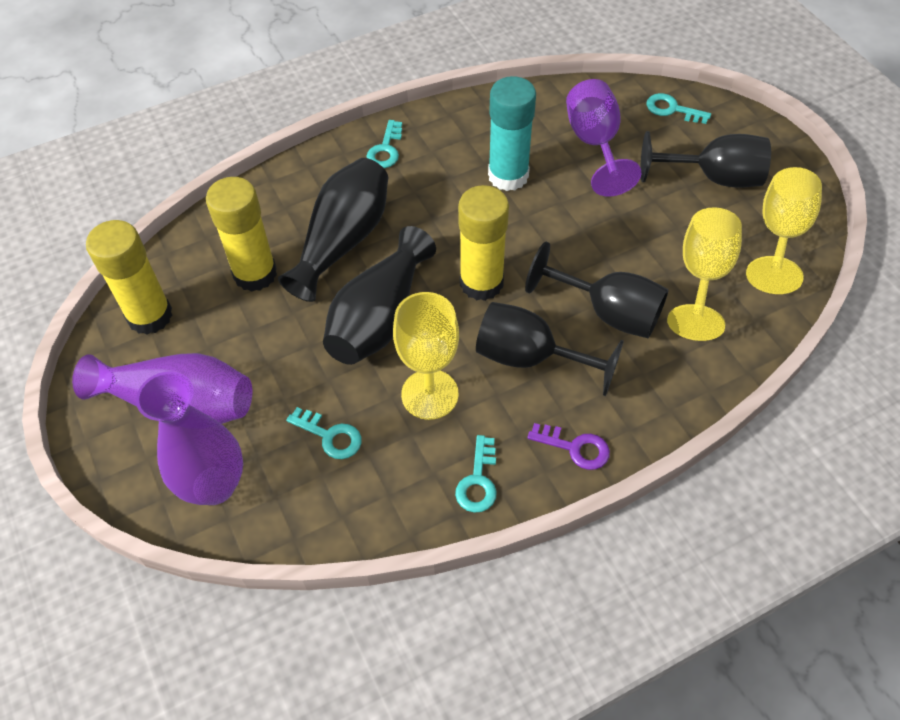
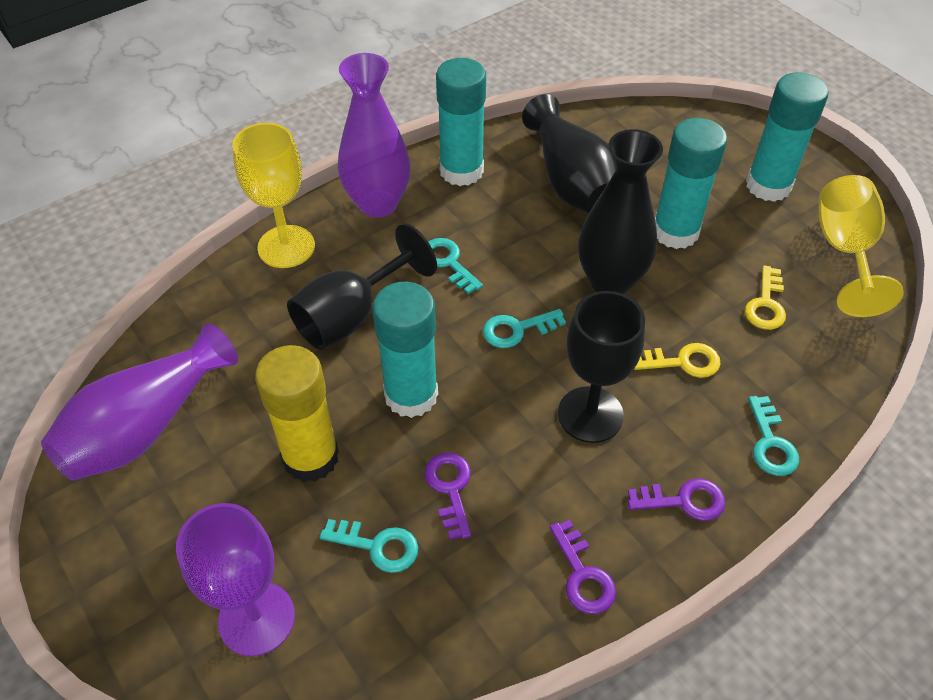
black goblet: [476,302,624,396] [525,242,669,338] [640,131,771,188] = 3 -> [287,223,437,350] [558,291,645,443] = 2
purple key: [527,423,610,470] = 1 -> [425,453,471,540] [550,520,616,614] [628,478,726,521] = 3
turquoise glue stick: [488,76,536,191] = 1 -> [372,282,438,418] [436,58,486,186] [655,118,727,249] [746,72,829,202] = 4
yellow glue stick: [86,220,173,335] [206,177,277,292] [458,185,509,301] = 3 -> [255,345,339,482] = 1
yellow goblet: [393,292,459,420] [667,207,742,341] [746,167,822,294] = 3 -> [232,123,315,268] [819,175,904,317] = 2
yellow key: none = 0 -> [634,343,721,378] [745,265,786,330] = 2

